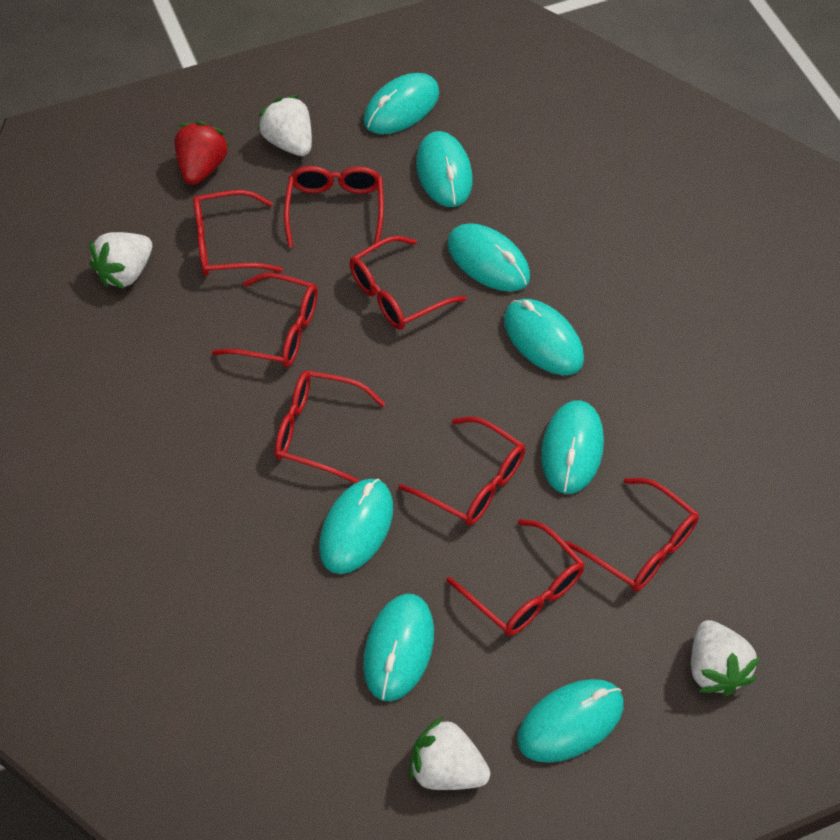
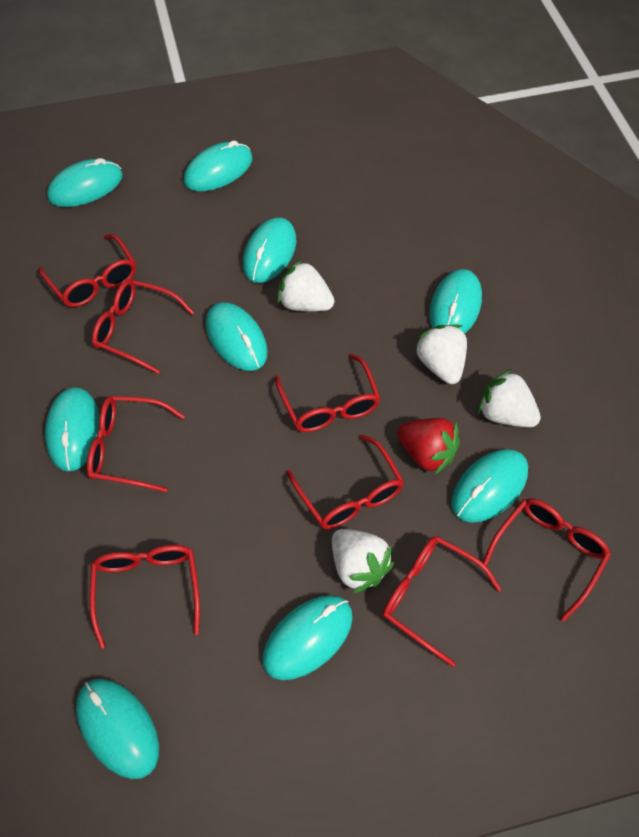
turquoise mouse: [319,479,393,574] [363,73,439,134] [363,594,434,701] [416,131,473,207] [447,223,530,292] [504,299,584,375] [517,679,624,763] [541,400,604,494] = 8 -> [45,387,100,472] [47,158,123,207] [76,679,159,779] [184,140,252,191] [206,302,268,371] [243,217,296,283] [262,595,353,680] [429,269,482,334] [451,449,528,523] = 9

